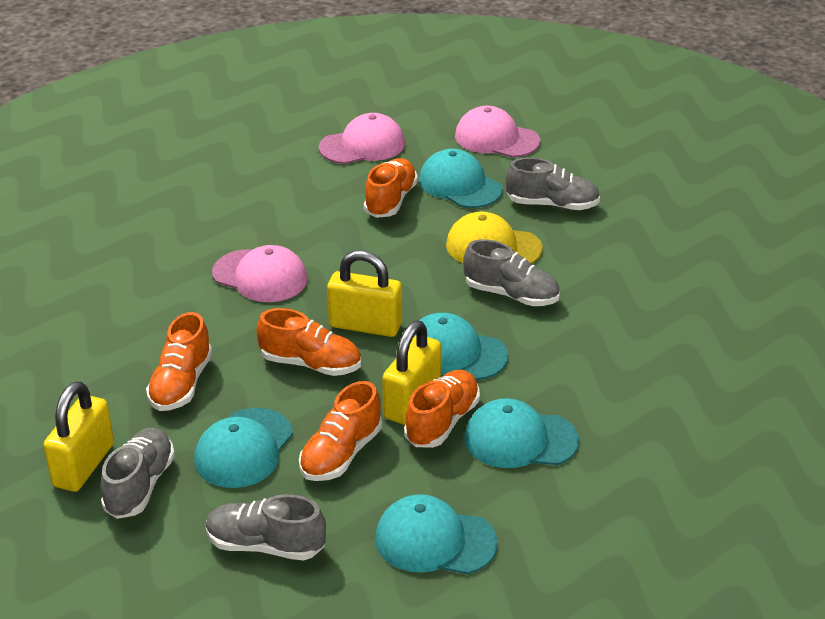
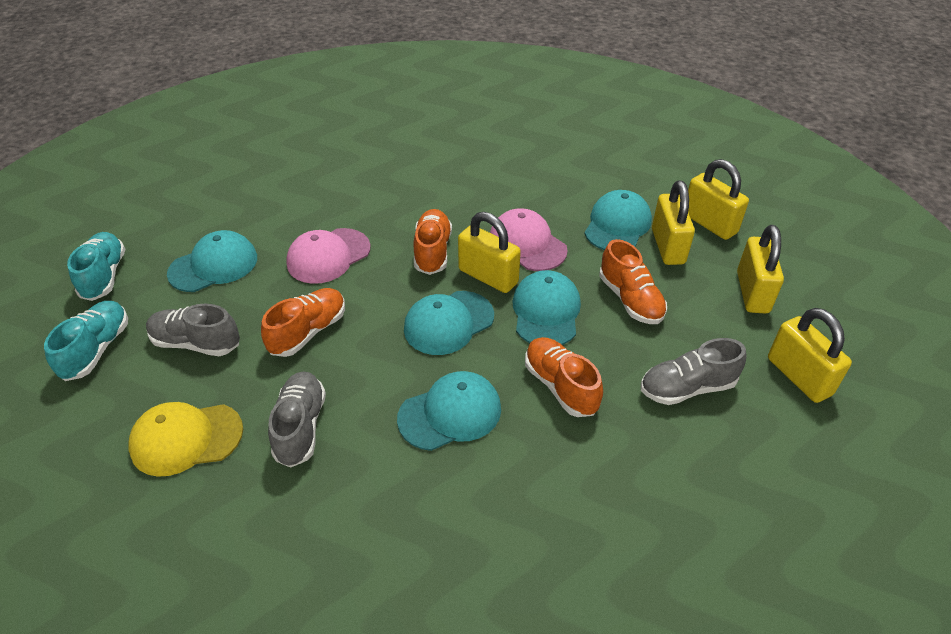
grey shoe: [101,428,175,519] [206,494,326,561] [463,239,560,306] [506,157,600,210] = 4 -> [146,304,240,356] [268,371,326,468] [641,338,746,405] = 3
orange shoe: [146,312,212,411] [256,308,361,376] [299,381,382,481] [364,158,418,218] [404,370,480,448] = 5 -> [261,288,345,357] [413,209,452,275] [525,337,603,417] [599,239,667,324] = 4
pink cap: [212,245,308,302] [319,113,405,164] [455,106,540,158] = 3 -> [286,228,371,284] [490,208,568,271] = 2
turquoise shoe: none = 0 -> [44,301,128,381] [67,232,126,301] = 2
yellow padlock: [43,381,114,492] [327,250,402,337] [382,321,441,425] = 3 -> [458,212,521,293] [652,181,695,265] [688,159,749,240] [737,225,784,314] [768,308,852,403] = 5

